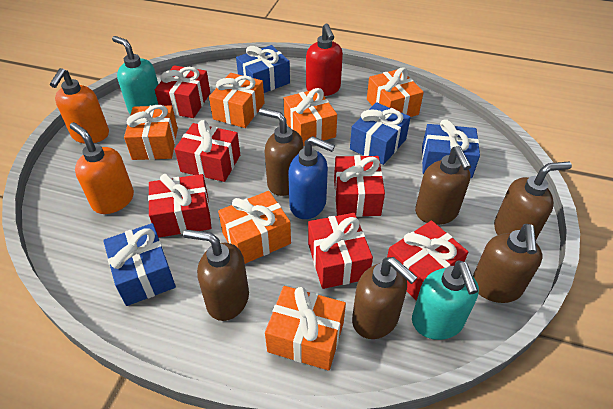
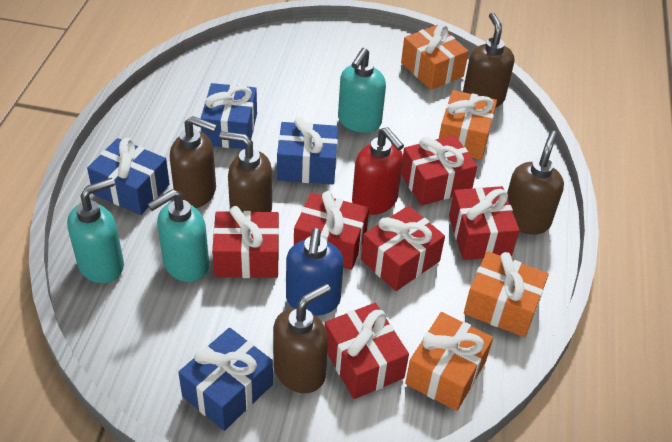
brown soap dispenser: [183,229,249,321] [259,108,304,196] [352,257,418,339] [415,146,471,225] [473,224,543,303] [494,162,572,239] = 6 -> [170,116,217,208] [220,131,272,212] [273,284,331,393] [463,12,514,107] [507,131,564,234] = 5
orange gift: [124,105,178,160] [209,73,265,128] [218,191,291,264] [265,286,346,371] [284,88,337,146] [367,67,424,117] = 6 -> [401,24,469,90] [405,312,493,411] [439,90,497,160] [464,251,549,337] = 4
orange soap dispenser: [50,68,109,144] [70,122,134,214] = 2 -> none = 0
turquoise soap dispenser: [112,36,158,114] [412,260,479,340] = 2 -> [67,178,124,283] [148,189,209,282] [338,48,386,133] = 3

